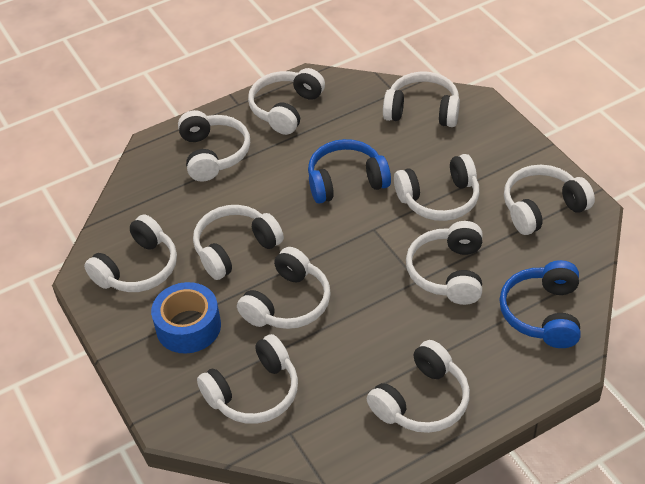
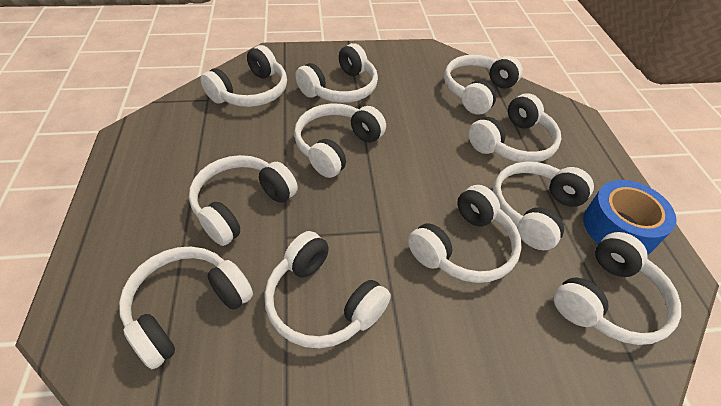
blue headphones: [308,139,391,204] [499,260,581,348] = 2 -> none = 0

